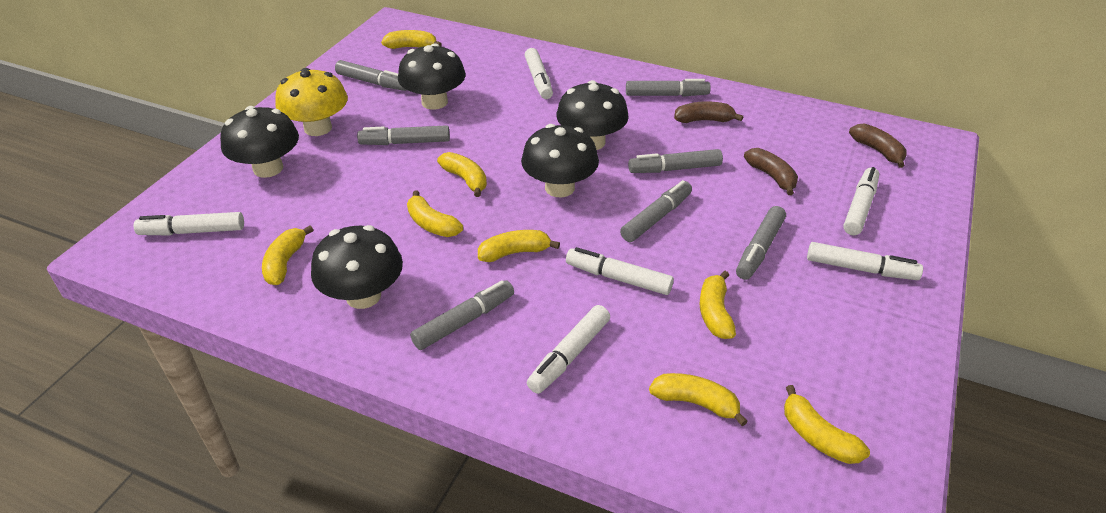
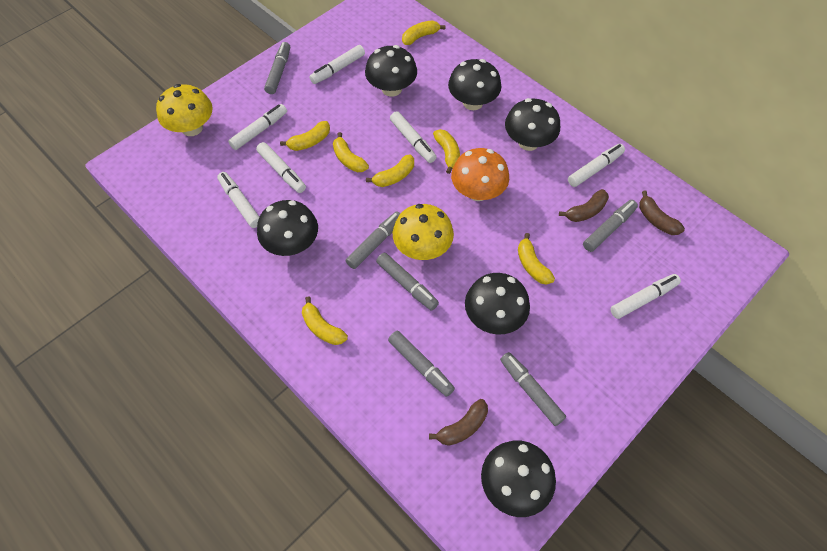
black mushroom: [220,106,299,178] [311,225,403,309] [398,43,466,110] [521,124,599,197] [556,80,629,150] = 5 -> [257,200,318,256] [365,45,417,97] [448,59,501,110] [465,273,530,335] [481,440,556,517] [505,98,560,151] = 6
grey marker: [335,60,406,91] [357,125,450,145] [410,280,514,350] [620,180,692,242] [626,79,711,97] [628,149,723,173] [736,206,786,280] = 7 -> [264,42,290,94] [346,211,401,269] [376,253,439,311] [388,331,455,397] [500,352,566,426] [583,200,638,252] = 6
orange mushroom: none = 0 -> [451,148,509,201] = 1
white marker: [134,212,244,235] [525,48,553,99] [527,305,610,394] [566,247,674,295] [807,242,923,280] [843,167,879,235] = 6 -> [217,172,259,228] [228,104,287,150] [256,142,306,193] [309,45,365,84] [390,111,437,163] [568,144,625,187] [610,274,681,319] = 7
yellow banana: [262,225,313,285] [381,30,442,49] [407,190,463,237] [437,152,487,197] [478,230,560,262] [649,373,748,426] [700,271,736,339] [784,385,870,464] = 8 -> [280,121,330,151] [302,297,348,345] [333,132,369,172] [366,154,414,187] [402,21,446,45] [433,129,460,174] [518,233,555,284] = 7
yellow mushroom: [275,68,348,136] = 1 -> [156,84,213,136] [393,204,454,260] = 2

